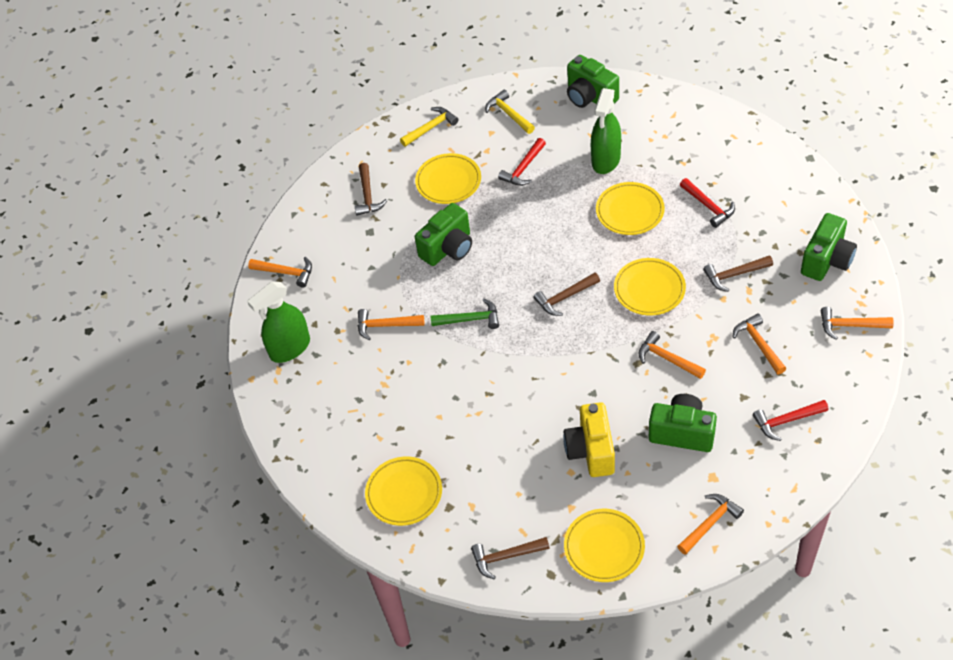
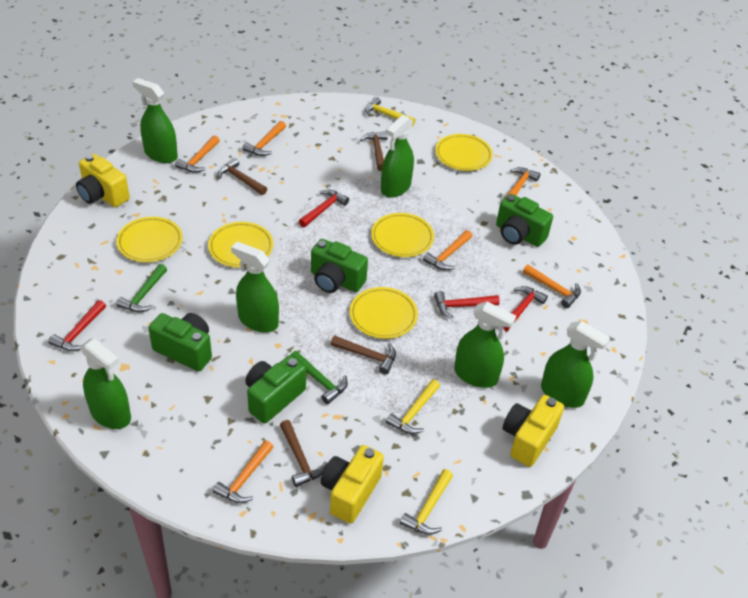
green hammer: [431,299,499,329] = 1 -> [116,264,167,312] [291,351,348,404] = 2
green spray bottle: [247,282,310,363] [591,88,621,174] = 2 -> [80,338,131,429] [133,78,178,163] [231,242,279,332] [381,115,414,197] [454,301,516,388] [541,321,610,408] = 6
red hammer: [498,138,546,186] [680,178,735,228] [753,400,828,441] = 3 -> [48,300,106,351] [299,189,349,227] [434,291,500,319] [504,286,548,331] = 4
yellow camera: [563,402,615,477] = 1 -> [76,154,130,207] [321,445,384,524] [503,395,564,467] = 3
yellow hammer: [400,107,458,147] [485,89,535,134] = 2 -> [365,97,415,126] [386,380,440,434] [400,469,453,535] = 3

